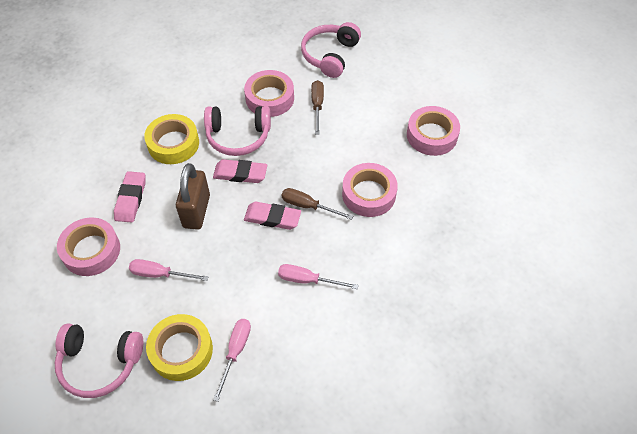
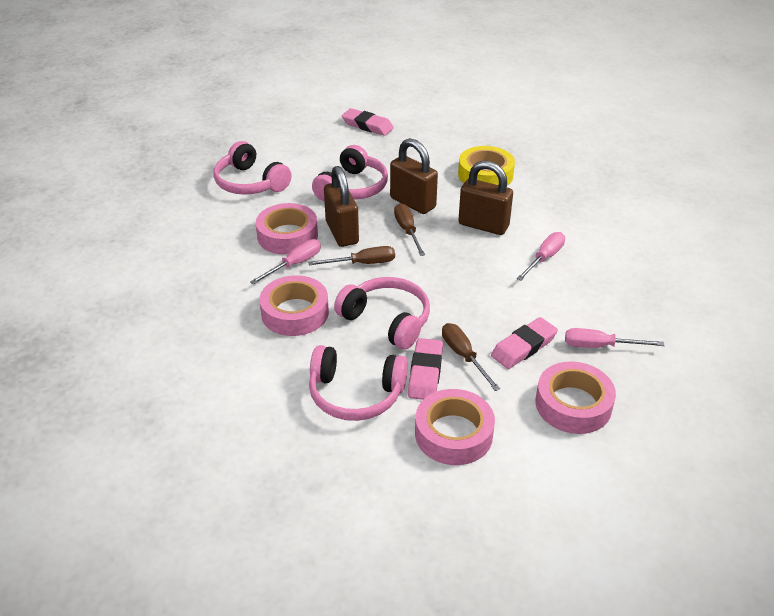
brown padlock: [176,163,210,230] = 1 -> [324,166,359,247] [390,138,438,214] [458,161,513,235] = 3
brown screwdriver: [282,188,353,220] [311,80,324,135] = 2 -> [308,246,395,265] [394,203,425,256] [442,323,500,391] = 3
pink headphones: [55,324,143,398] [204,106,271,156] [301,22,361,78] = 3 -> [213,141,292,195] [309,345,408,421] [312,145,388,201] [334,277,430,349] = 4
yellow tape: [144,114,199,164] [146,314,213,381] = 2 -> [458,146,515,186] = 1

